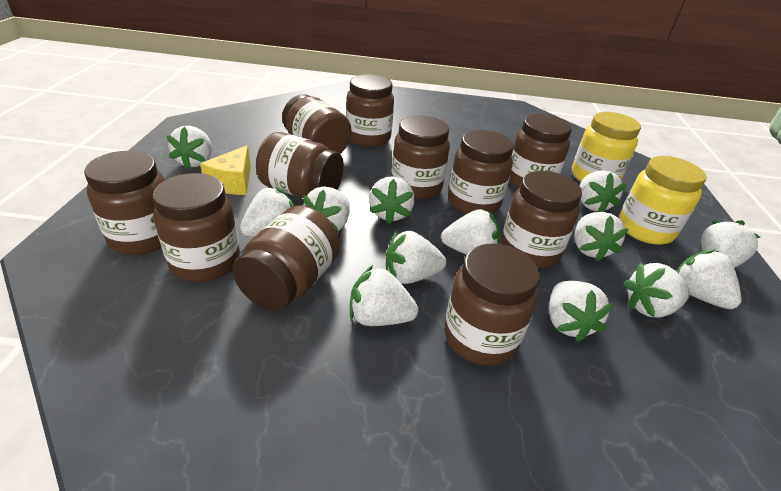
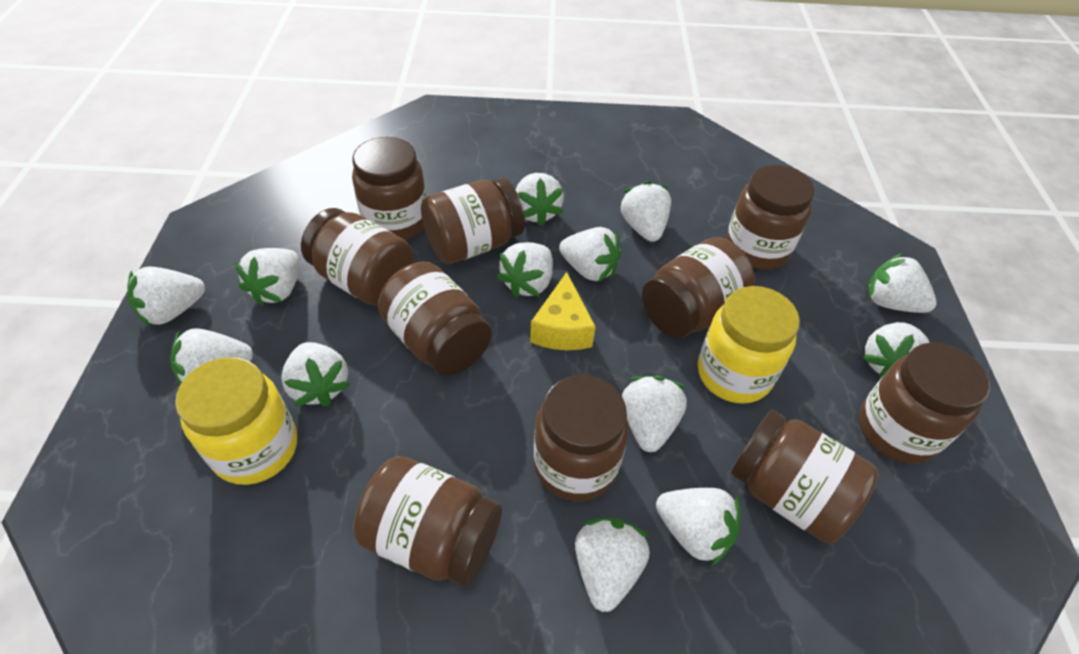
brown jar: [84,151,165,255] [152,173,240,282] [232,205,340,311] [256,132,344,198] [282,94,351,154] [346,74,394,147] [391,115,450,199] [444,244,540,366] [448,130,514,214] [501,171,582,268] [509,114,572,188] = 11 -> [301,208,414,306] [352,137,426,240] [353,456,502,587] [378,262,492,376] [421,178,525,264] [534,375,629,501] [642,237,755,338] [726,165,815,270] [731,410,879,543] [859,342,990,464] = 10

